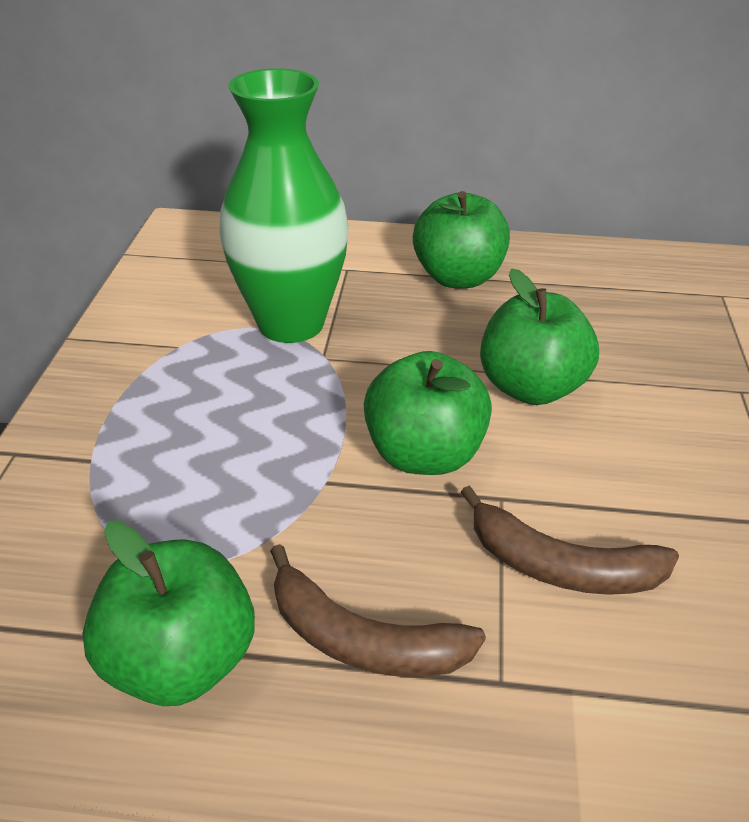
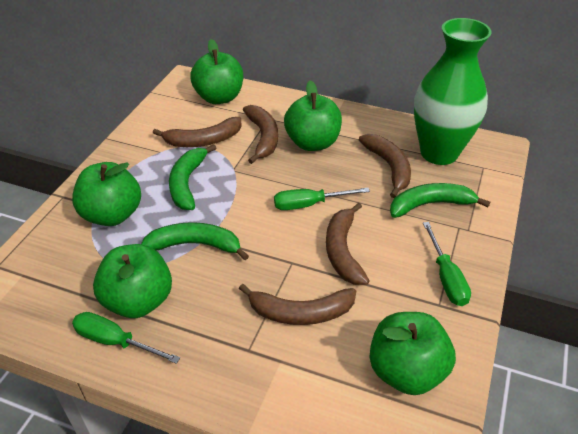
brown banana: [270,544,486,677] [460,485,679,595] = 2 -> [153,117,242,147] [239,284,356,325] [243,105,278,164] [326,203,370,285] [359,134,411,198] = 5
green apple: [82,521,255,706] [364,351,492,475] [413,191,510,288] [480,268,599,405] = 4 -> [72,162,141,226] [93,244,172,318] [190,39,243,104] [284,80,342,151] [369,312,456,395] = 5
green banana: none = 0 -> [141,222,249,260] [169,144,216,210] [390,183,490,218] = 3
green screwdriver: none = 0 -> [72,312,180,364] [274,188,370,210] [423,222,471,306] = 3

